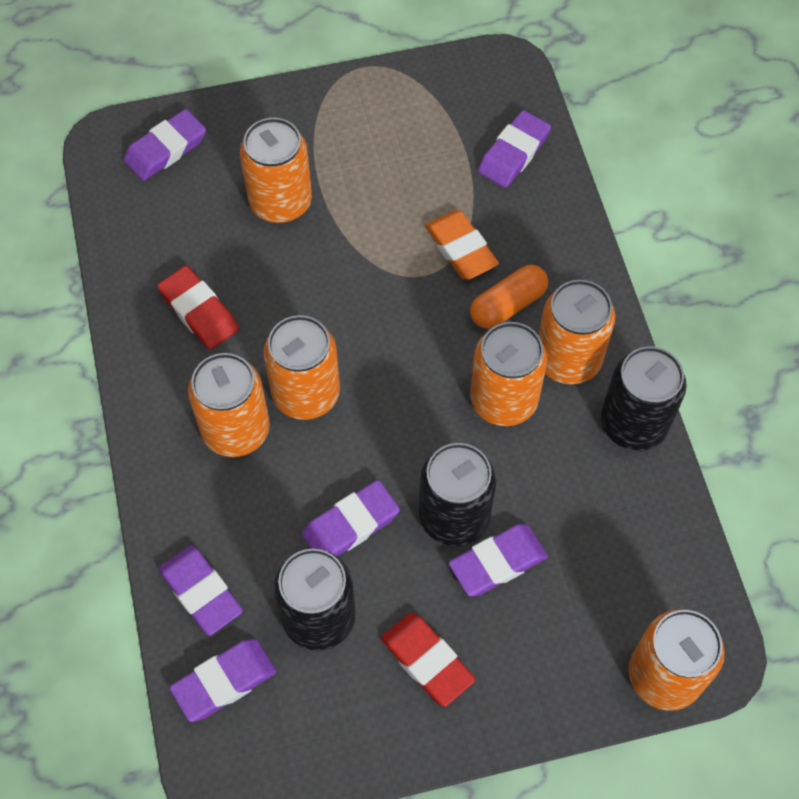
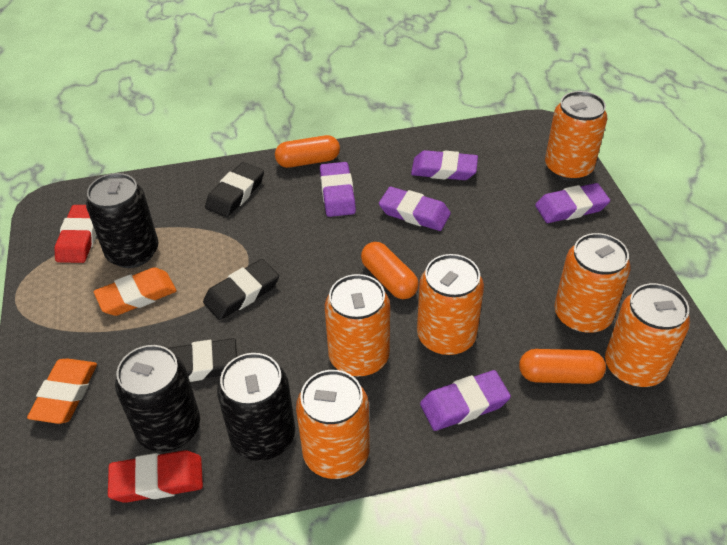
black eraser: none = 0 -> [168,338,237,382] [203,259,279,320] [205,162,264,217] = 3
orange capsule: [470,265,548,329] = 1 -> [275,135,340,168] [361,242,419,299] [519,349,606,384] = 3
orange eraser: [425,210,499,280] = 1 -> [27,358,97,424] [94,267,177,316] = 2
purple eraser: [124,109,206,181] [159,545,243,636] [170,639,276,722] [302,480,400,556] [449,524,548,596] [478,110,551,188] = 6 -> [320,162,356,217] [379,187,451,231] [411,150,478,180] [420,370,511,431] [535,183,610,223] = 5

